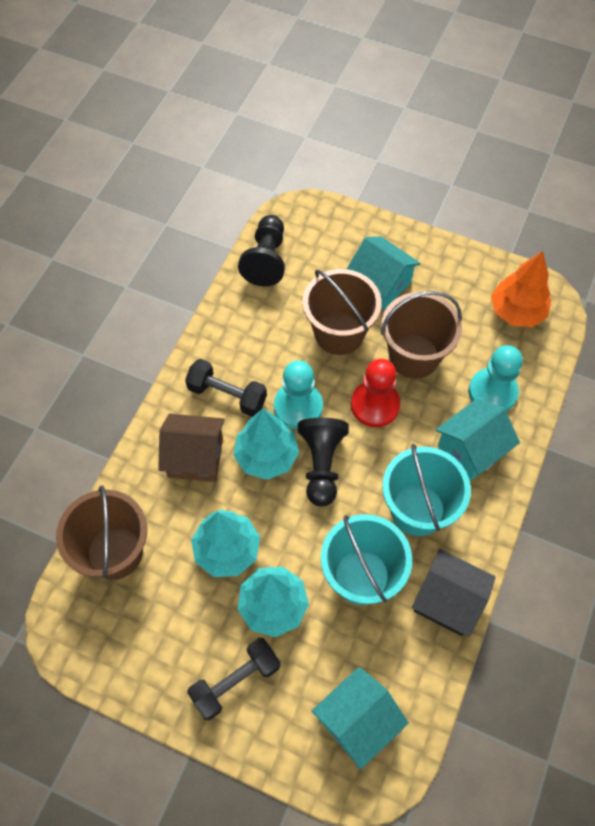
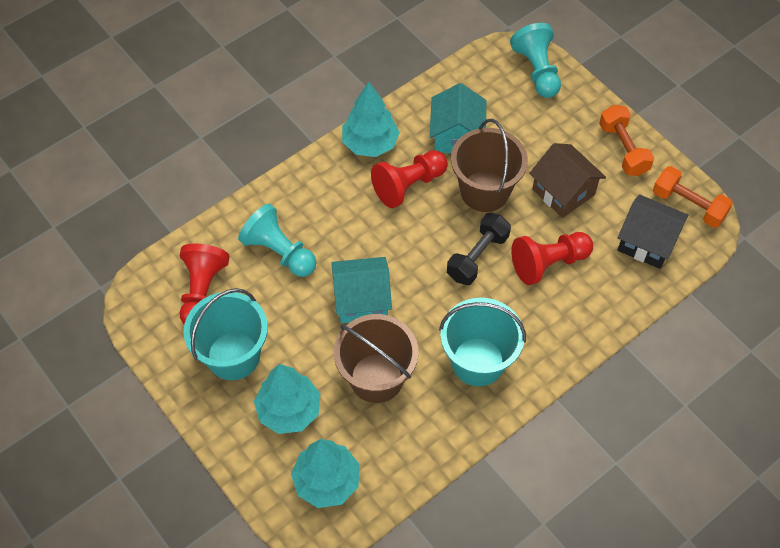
black dumbbell: [185,359,267,417] [187,638,280,720] = 2 -> [447,213,511,285] = 1
black pawn: [238,215,285,286] [298,418,349,506] = 2 -> none = 0
brown bucket: [56,486,147,580] [303,269,382,355] [381,291,462,378] = 3 -> [334,314,418,403] [451,119,528,212] = 2
orange dumbbell: none = 0 -> [599,105,654,176] [653,166,733,228] = 2
orange tree: [491,251,551,327] = 1 -> none = 0
red pawn: [351,359,401,427] = 1 -> [179,244,230,324] [371,150,448,208] [511,232,593,285] = 3
turquoise house: [312,667,409,770] [347,236,421,310] [436,399,520,481] = 3 -> [331,257,392,323] [430,83,487,153] = 2

